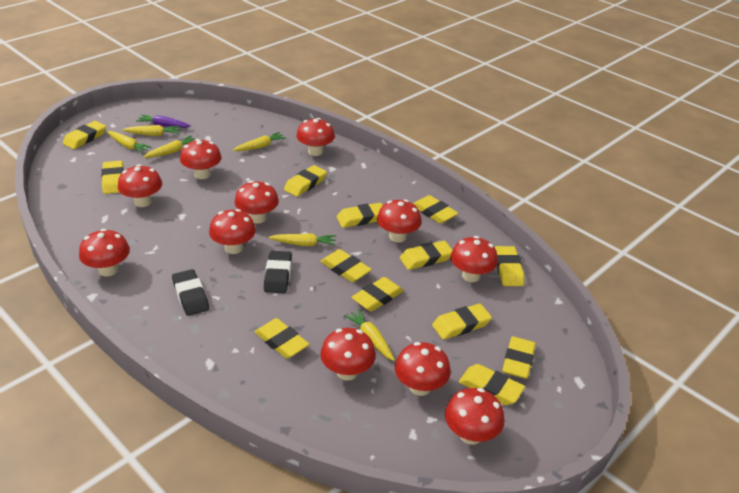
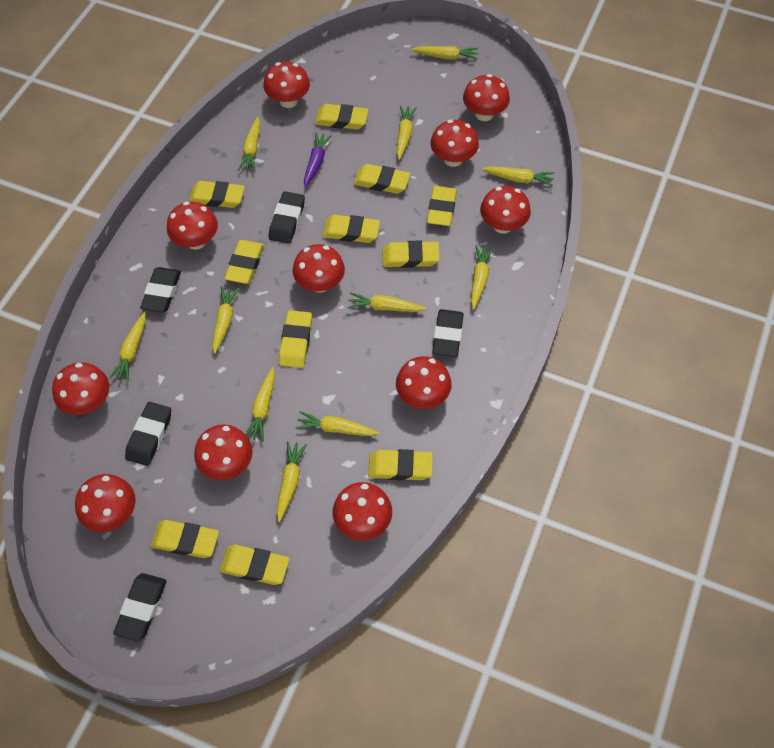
black eraser: [172,269,209,316] [264,251,292,293] = 2 -> [113,573,167,641] [125,402,171,466] [140,267,181,312] [269,191,305,244] [432,309,464,357] = 5
yellow carrot: [107,131,152,153] [122,125,180,136] [143,136,195,158] [233,132,286,151] [269,234,336,246] [344,309,395,361] = 6 -> [110,312,146,382] [212,286,239,354] [238,117,260,172] [245,367,275,441] [277,441,307,522] [295,411,380,436] [347,292,426,312] [397,106,417,160] [412,46,478,60] [471,245,494,309] [482,166,555,186] = 11
yellow eraser: [63,121,106,149] [101,161,124,194] [255,318,309,359] [284,165,327,197] [320,249,372,282] [337,203,383,228] [351,277,404,312] [400,241,452,270] [413,195,458,224] [432,303,492,339] [459,364,525,405] [495,246,524,286] [502,336,536,379] = 13 -> [151,520,219,558] [189,181,245,208] [220,545,289,585] [225,240,264,284] [279,310,312,368] [315,104,368,130] [323,215,380,243] [354,164,410,194] [368,449,433,481] [383,241,440,268] [427,186,457,226] = 11

